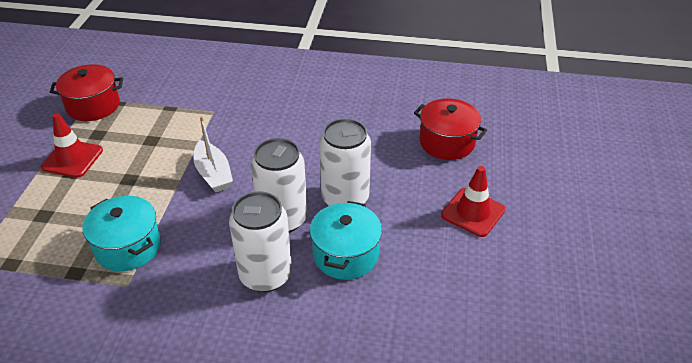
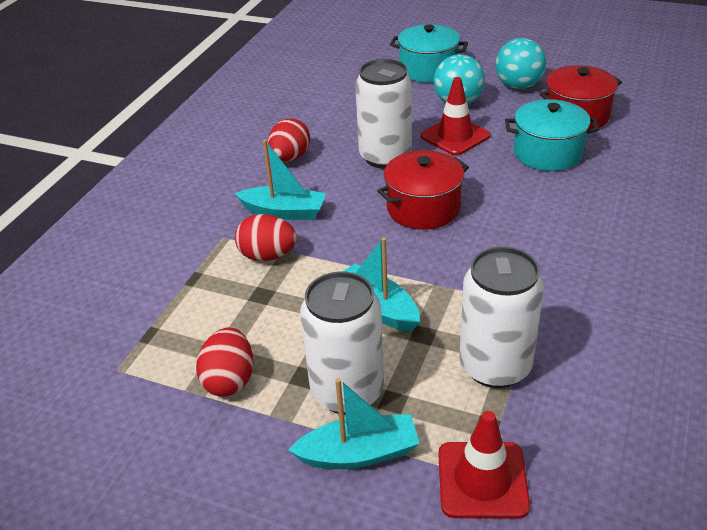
red egg: none = 0 -> [196,327,253,397] [235,214,297,261] [268,118,310,162] = 3
turquoise ball: none = 0 -> [433,54,485,105] [495,38,546,89] = 2
turquoise boat: none = 0 -> [235,140,326,220] [289,378,419,469] [342,237,420,332] = 3
white boat: [194,116,233,192] = 1 -> none = 0

